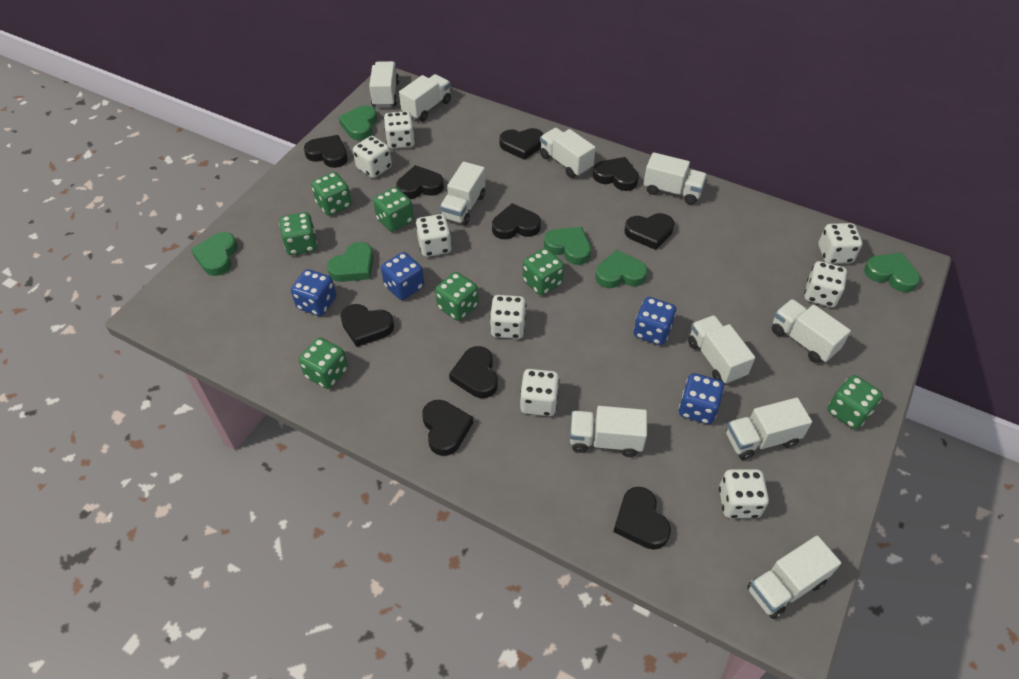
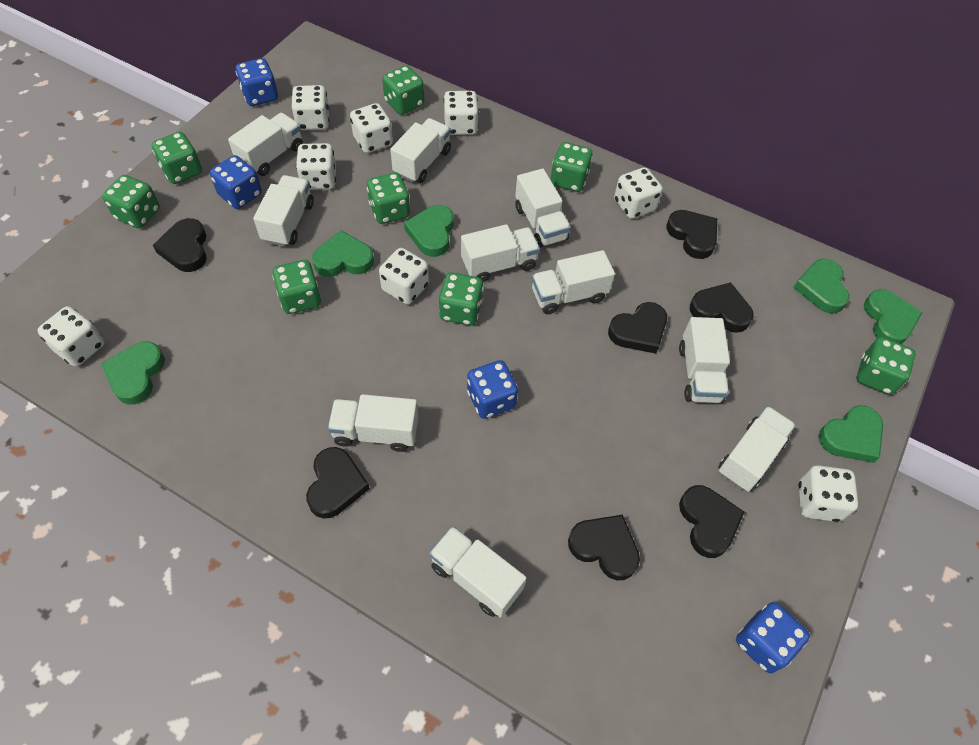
black heart: [304,135,348,168] [340,304,394,347] [396,165,444,199] [422,400,473,456] [449,346,498,398] [492,203,541,239] [500,128,543,160] [593,157,639,191] [613,487,671,550] [625,213,674,250] = 10 -> [153,218,207,272] [306,447,370,519] [568,515,640,580] [608,302,667,354] [666,210,717,259] [679,485,744,558] [690,282,753,333] = 7
green dice: [279,212,317,255] [299,337,348,389] [311,172,352,216] [373,187,414,232] [435,272,478,321] [523,248,564,296] [827,375,883,429] = 7 -> [102,175,160,228] [152,132,202,184] [272,260,321,314] [367,173,410,224] [382,65,424,115] [439,272,483,326] [551,142,593,192] [856,337,916,395] = 8

